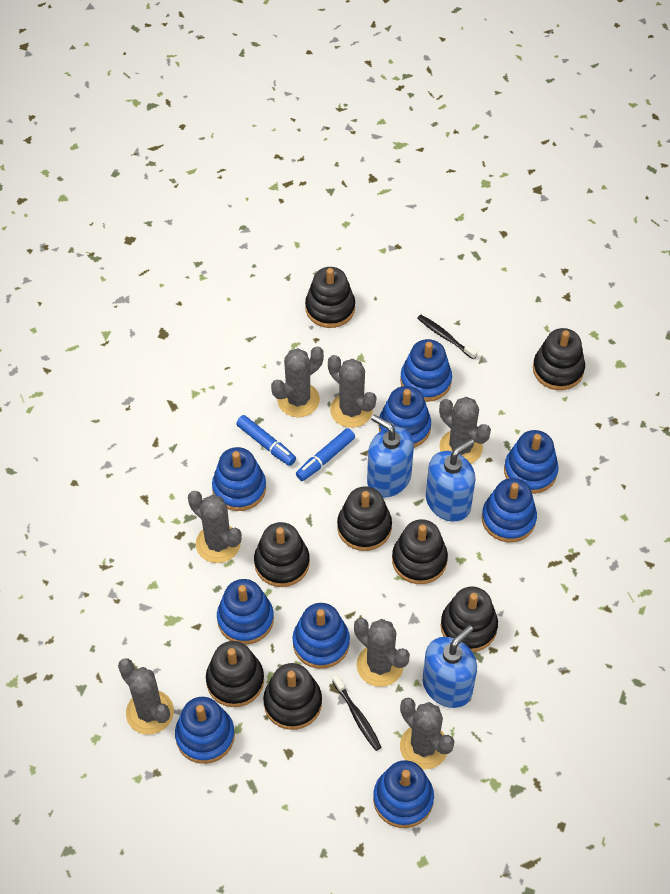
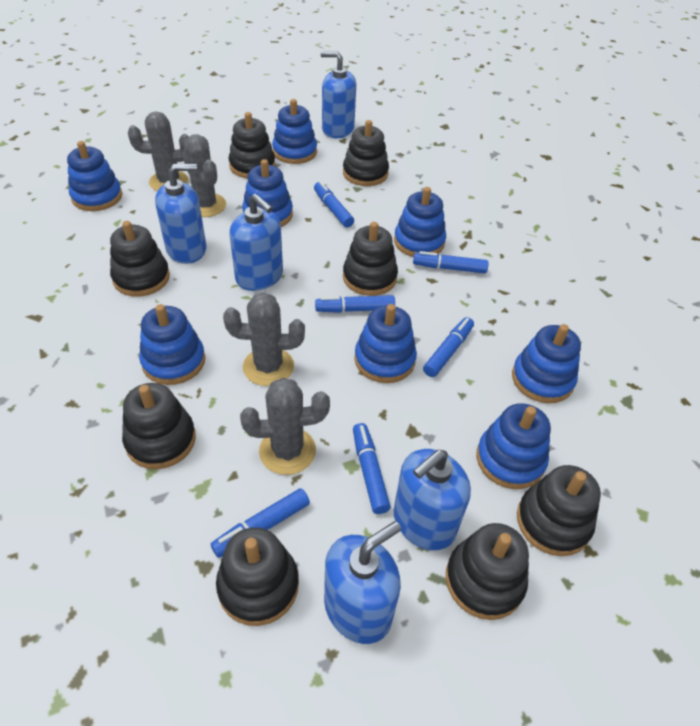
black toothbrush: [332,675,381,751] [417,315,477,360] = 2 -> none = 0
blue marker: [236,415,296,466] [296,428,355,481] = 2 -> [211,488,310,558] [314,181,354,228] [315,295,395,313] [353,423,391,514] [413,251,489,274] [423,317,474,377] = 6
blue soap dispenser: [367,415,414,497] [423,625,477,708] [426,439,476,522] = 3 -> [155,164,206,264] [230,194,283,291] [321,51,356,138] [324,521,401,644] [393,449,471,550] = 5
blue stacking toy: [175,697,235,764] [212,447,266,511] [217,579,274,645] [292,603,350,669] [373,760,434,828] [379,386,431,448] [400,339,452,402] [482,478,537,542] [504,430,559,494] = 9 -> [67,141,122,211] [139,304,205,385] [242,159,293,227] [272,99,317,164] [354,304,417,383] [394,187,446,257] [476,403,551,489] [512,324,581,403] = 8
grey cactus: [118,658,174,735] [188,491,242,563] [271,346,324,417] [328,355,376,428] [354,618,410,687] [400,698,455,769] [439,397,491,464] = 7 -> [128,111,189,191] [182,134,226,217] [223,292,305,386] [240,378,330,475] = 4

